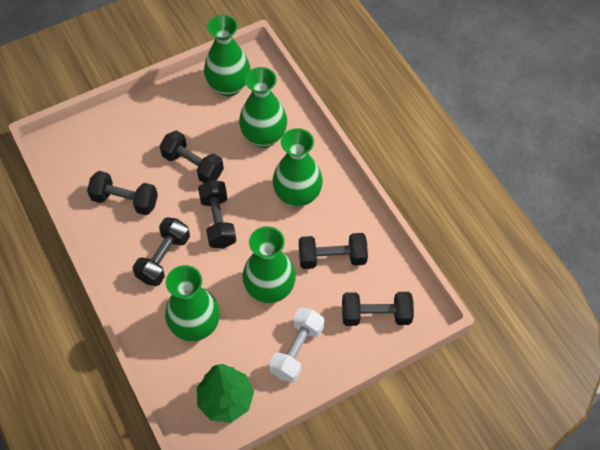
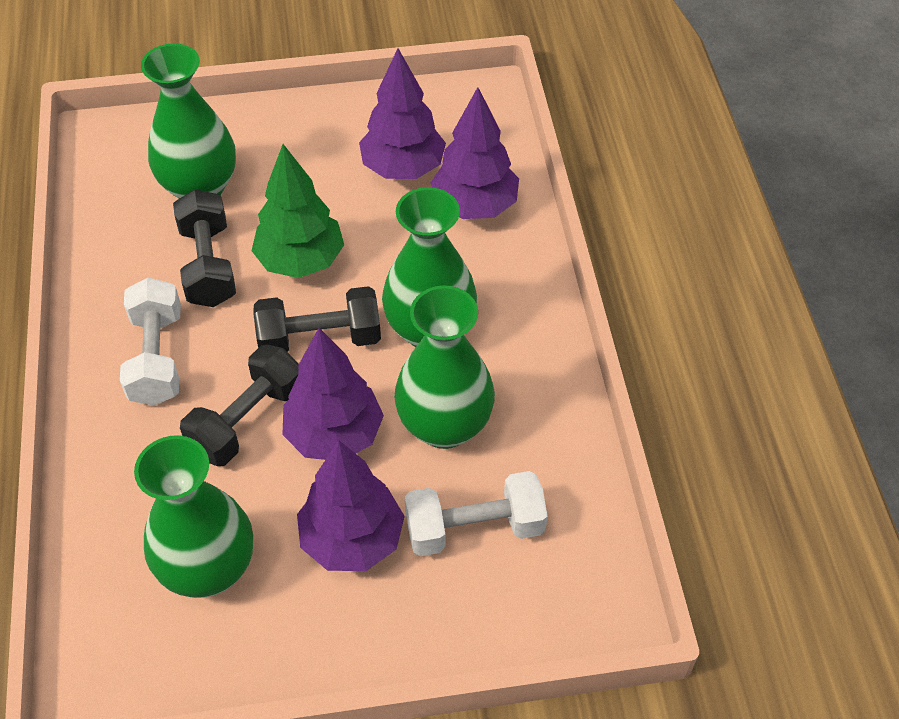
black dumbbell: [87,171,158,215] [133,217,190,286] [160,131,224,183] [198,180,236,249] [299,233,368,269] [342,292,414,326] = 6 -> [173,189,236,307] [180,345,299,466] [253,286,381,352] = 3
green vase: [165,265,220,341] [204,15,251,97] [239,67,287,148] [242,226,296,303] [272,128,323,207] = 5 -> [134,435,253,598] [141,43,236,199] [382,187,477,347] [394,285,495,449] = 4
purple tree: none = 0 -> [282,328,384,460] [297,440,405,571] [359,48,446,179] [431,87,519,219] = 4
white dumbbell: [269,307,324,383] = 1 -> [120,277,181,406] [405,471,548,556] = 2

